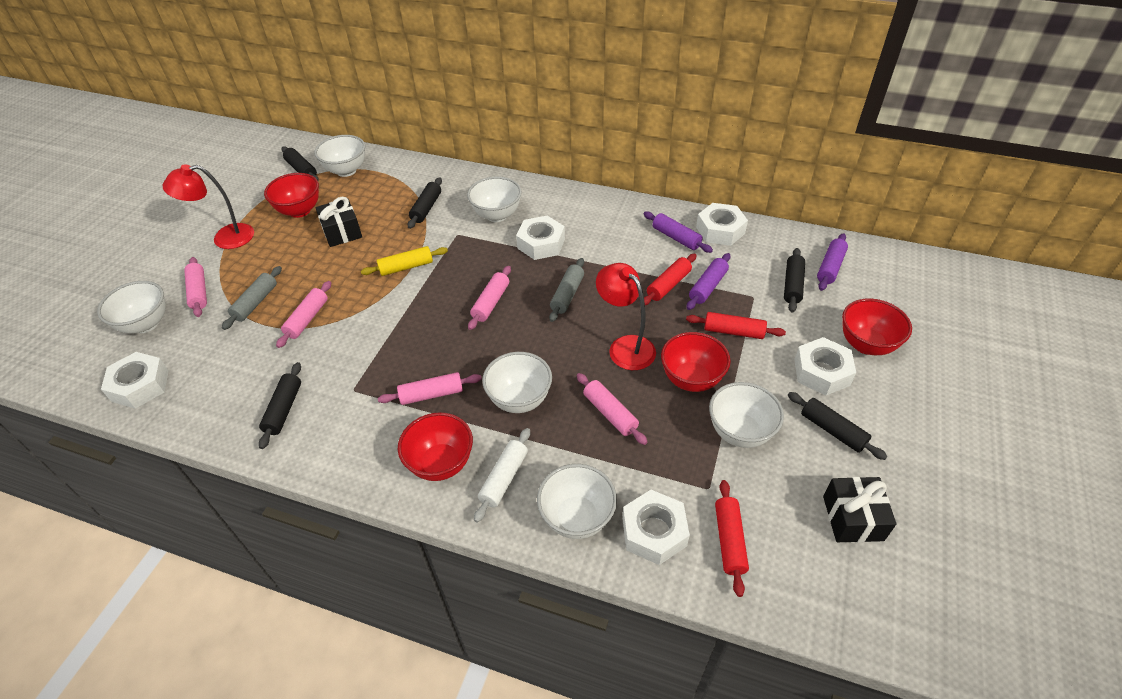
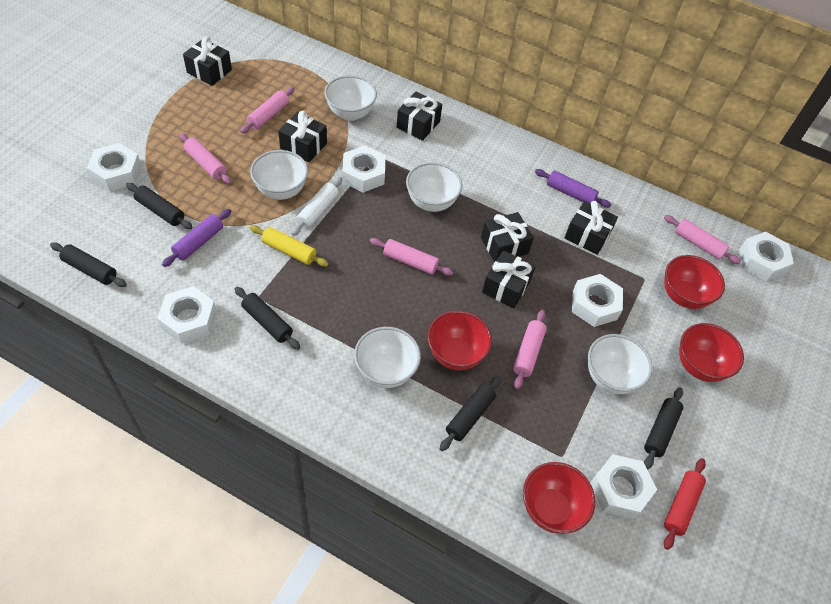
black gift: [315,197,362,247] [823,477,897,543] = 2 -> [183,36,232,86] [278,111,327,163] [397,91,442,141] [481,212,534,262] [482,250,536,308] [564,201,618,255] = 6
grey rolling pin: [222,266,282,330] [549,258,584,322] = 2 -> none = 0
purple rolling pin: [644,211,713,253] [687,253,730,310] [817,233,848,291] = 3 -> [162,209,231,267] [535,169,611,208] = 2
red lamp: [163,164,254,249] [596,263,656,370] = 2 -> none = 0
red rolling pin: [644,253,697,305] [686,312,786,339] [715,480,749,597] = 3 -> [664,458,706,550] = 1
white bowl: [97,281,166,334] [314,135,365,177] [467,176,522,222] [482,352,552,413] [537,464,617,539] [709,382,784,448] = 6 -> [250,150,308,200] [324,75,377,121] [354,327,421,388] [406,162,462,212] [588,334,653,394] = 5
white nut: [101,352,169,409] [516,216,565,260] [622,490,690,565] [696,203,748,246] [794,337,856,396] = 5 -> [87,143,141,191] [157,286,217,344] [342,146,385,193] [572,274,623,327] [590,454,657,519] [739,232,794,281] = 6

